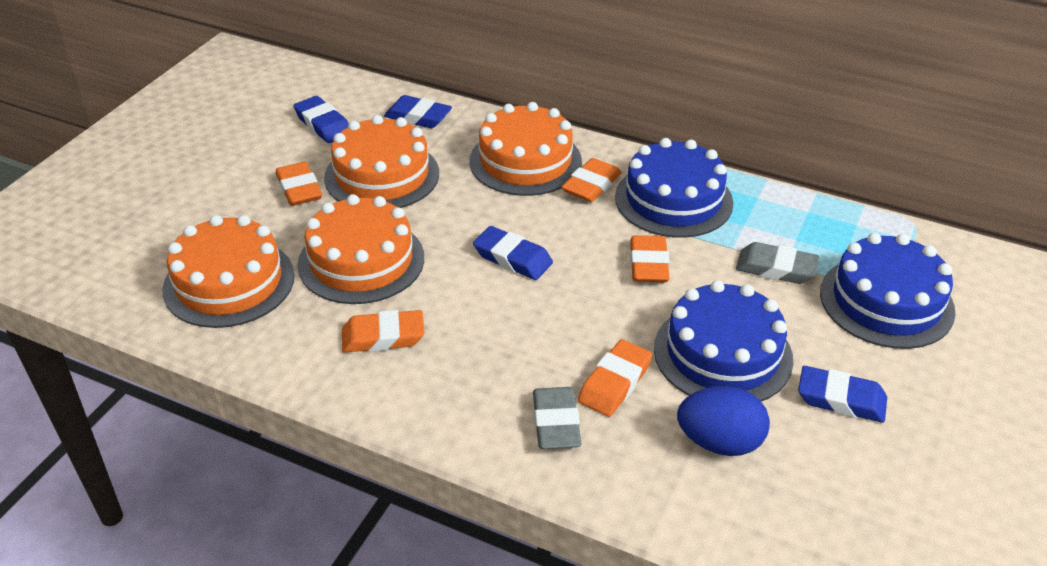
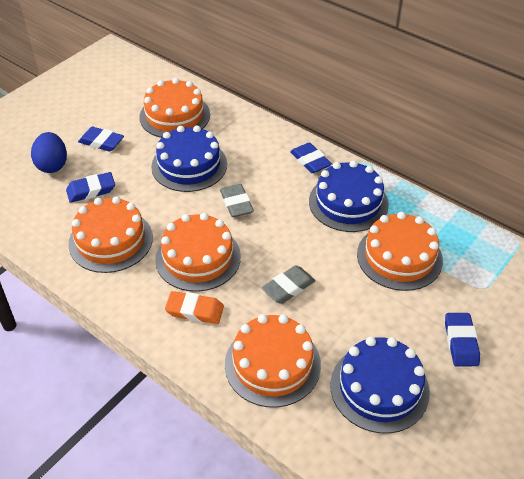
orange cake: [162,215,295,328] [298,194,424,304] [324,115,439,208] [469,102,582,196] = 4 -> [68,196,153,273] [139,78,210,138] [155,213,241,292] [225,314,321,408] [357,212,443,291] = 5
orange eraser: [275,162,322,206] [342,310,424,352] [561,158,622,202] [578,339,652,417] [630,235,670,282] = 5 -> [165,291,224,324] = 1

